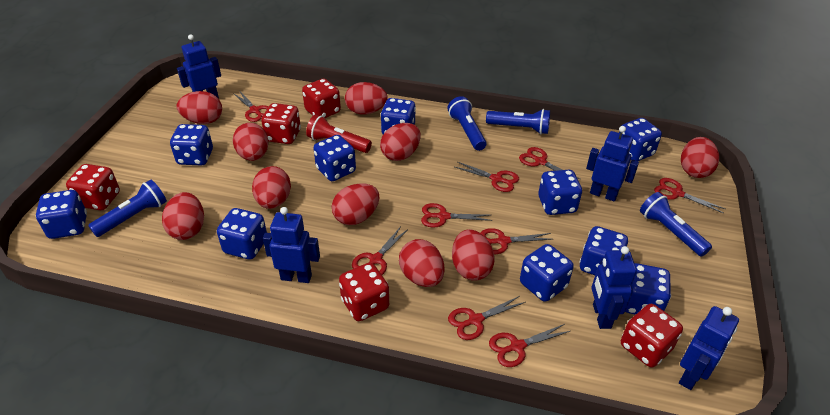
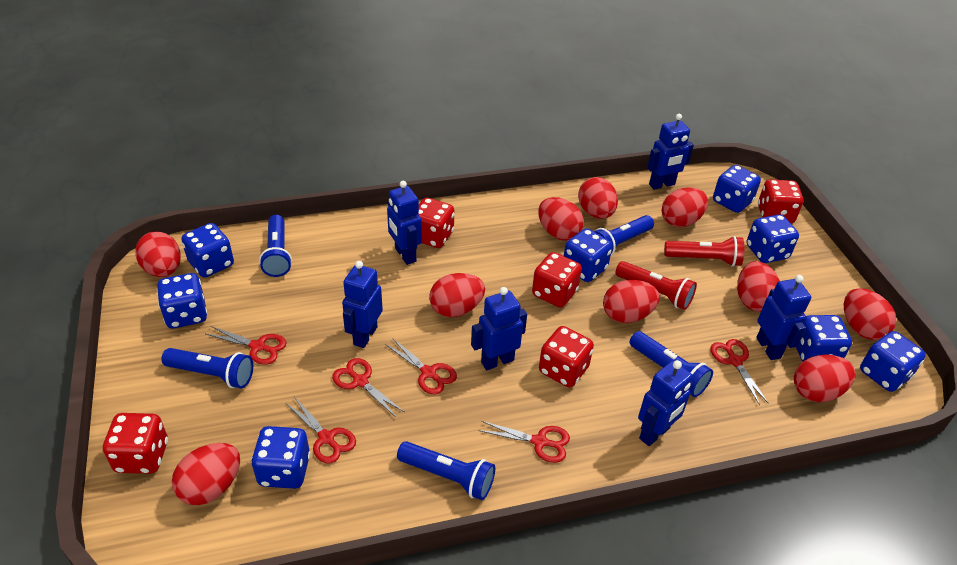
blue dice: [36,190,87,239] [170,124,213,165] [217,208,267,259] [313,135,356,181] [380,98,416,134] [520,244,574,302] [538,170,582,215] [579,226,628,275] [619,118,662,161] [625,263,671,315] = 10 -> [157,273,207,329] [181,223,234,278] [251,426,310,489] [564,228,612,282] [713,165,761,213] [747,214,799,263] [796,315,852,362] [860,331,926,392] = 8
blue flashlight: [88,180,167,237] [447,96,487,151] [486,109,550,134] [640,192,712,257] = 4 -> [161,348,253,389] [259,215,292,277] [397,441,495,500] [594,215,654,256] [630,331,713,397] = 5
blue robot: [177,34,221,99] [263,207,320,283] [586,126,639,201] [591,246,637,329] [679,306,739,390] = 5 -> [342,261,383,348] [387,181,422,265] [471,287,527,370] [638,360,693,446] [647,114,694,190] [756,275,811,360] = 6
red flashlight: [306,115,372,153] = 1 -> [615,261,697,310] [664,236,744,267] = 2
red scissors: [233,90,269,122] [352,228,408,275] [421,203,492,228] [448,296,526,340] [455,161,519,192] [480,228,552,254] [489,324,570,367] [519,147,581,180] [654,178,725,214] = 9 -> [206,326,286,365] [286,396,356,463] [332,358,404,418] [385,338,457,395] [478,421,570,463] [710,339,769,405] = 6

